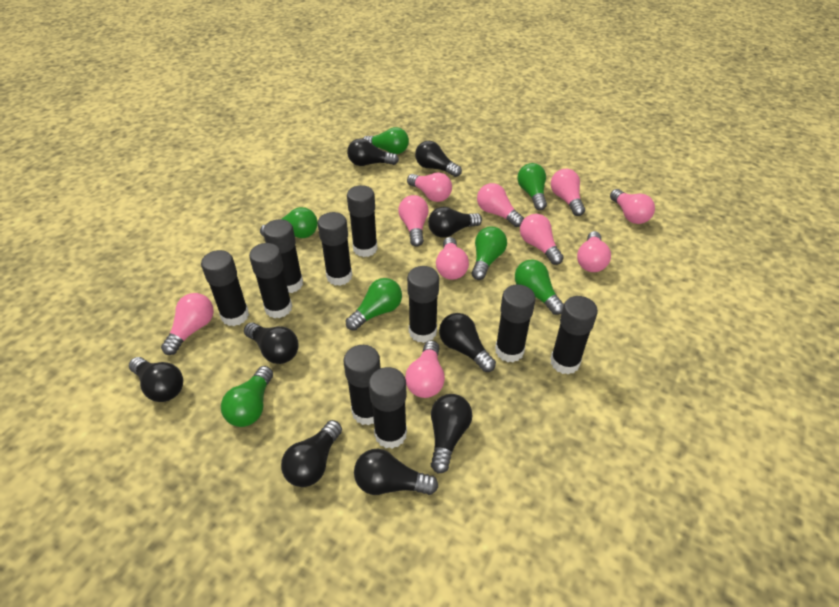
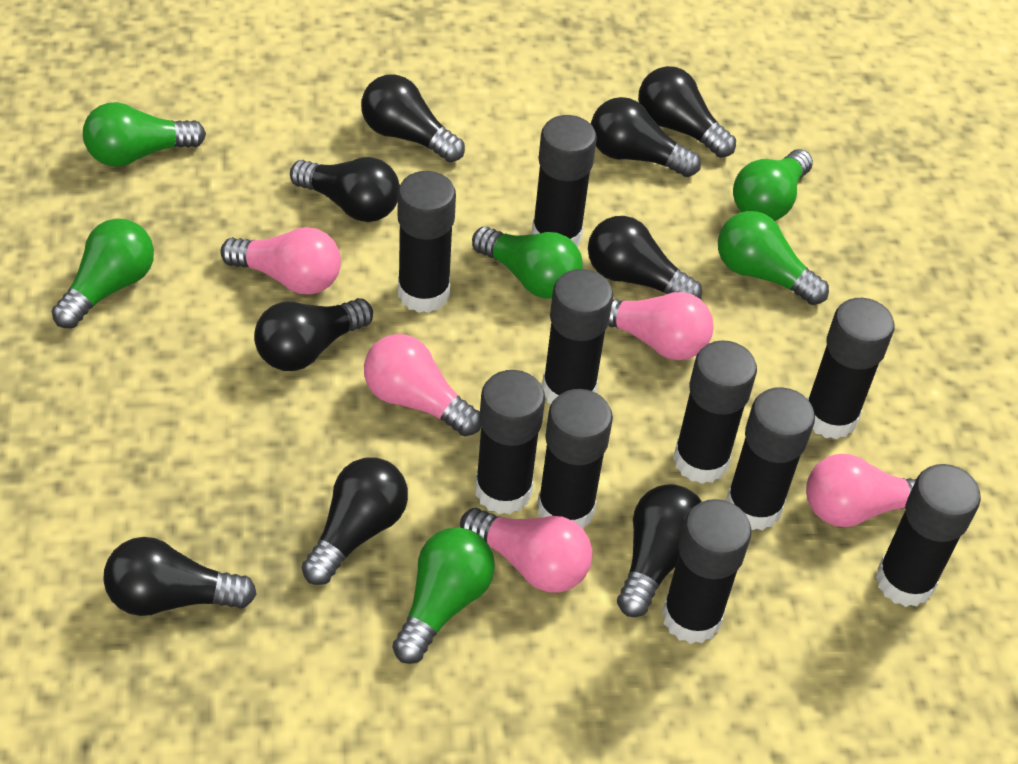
green light bulb: [221,366,273,427] [260,207,318,238] [346,278,402,331] [363,127,409,154] [472,227,507,280] [515,260,564,315] [517,163,547,210] = 7 -> [51,218,154,328] [83,102,206,167] [392,527,495,664] [472,226,583,299] [718,211,829,305] [733,149,813,221] = 6
pink light bulb: [161,293,214,355] [398,195,429,247] [405,340,445,398] [407,173,452,202] [436,237,469,280] [477,183,524,227] [520,214,564,265] [551,169,585,216] [577,231,611,272] [610,189,655,224] = 10 -> [220,227,341,295] [364,334,481,436] [460,508,593,593] [608,292,714,360] [806,454,916,527] = 5

